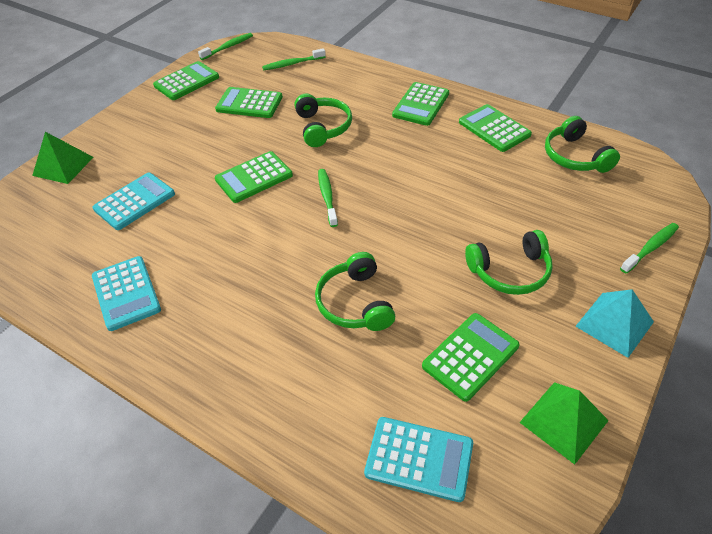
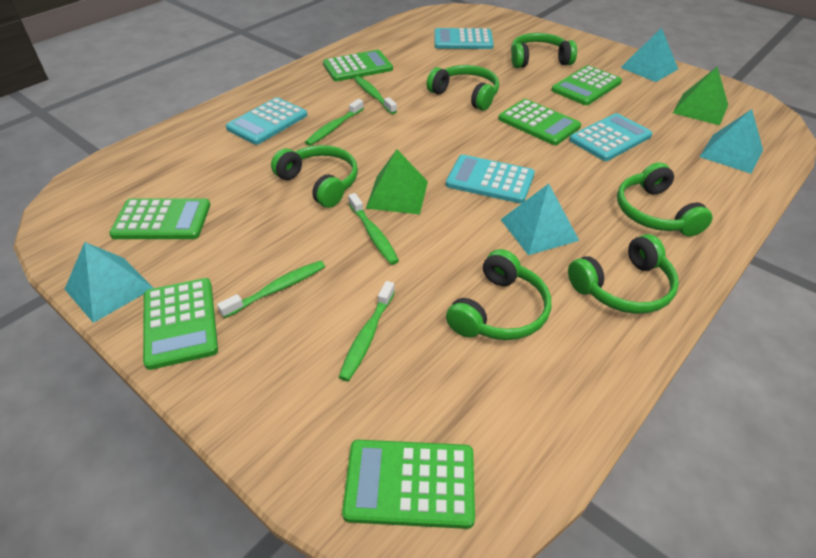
green headphones: [294,94,352,147] [315,252,395,331] [465,230,553,295] [545,116,620,173] = 4 -> [271,145,358,208] [427,65,499,111] [446,249,551,340] [511,33,577,68] [568,234,679,314] [617,162,712,236] = 6
green toothbrush: [198,33,253,60] [262,48,326,70] [318,169,338,227] [620,223,679,274] = 4 -> [217,260,325,318] [305,99,364,146] [339,281,395,381] [348,193,399,265] [354,76,397,114] = 5
turquoise calculator: [92,173,175,230] [92,256,161,331] [364,417,473,502] = 3 -> [226,97,307,145] [434,28,494,49] [446,155,535,203] [569,113,652,161] = 4
turquoise pyramid: [575,289,654,358] = 1 -> [65,242,153,323] [500,184,579,255] [620,28,678,82] [699,109,763,174] = 4

